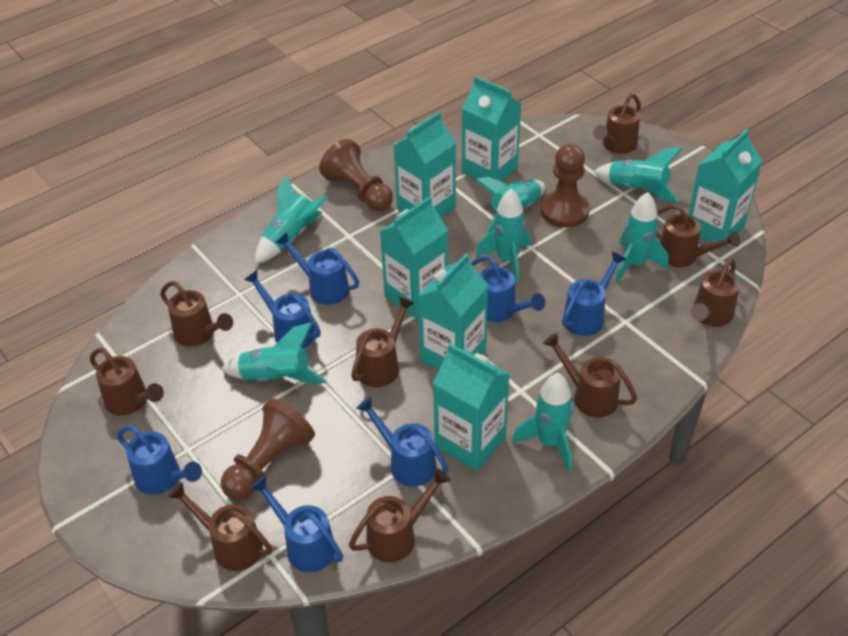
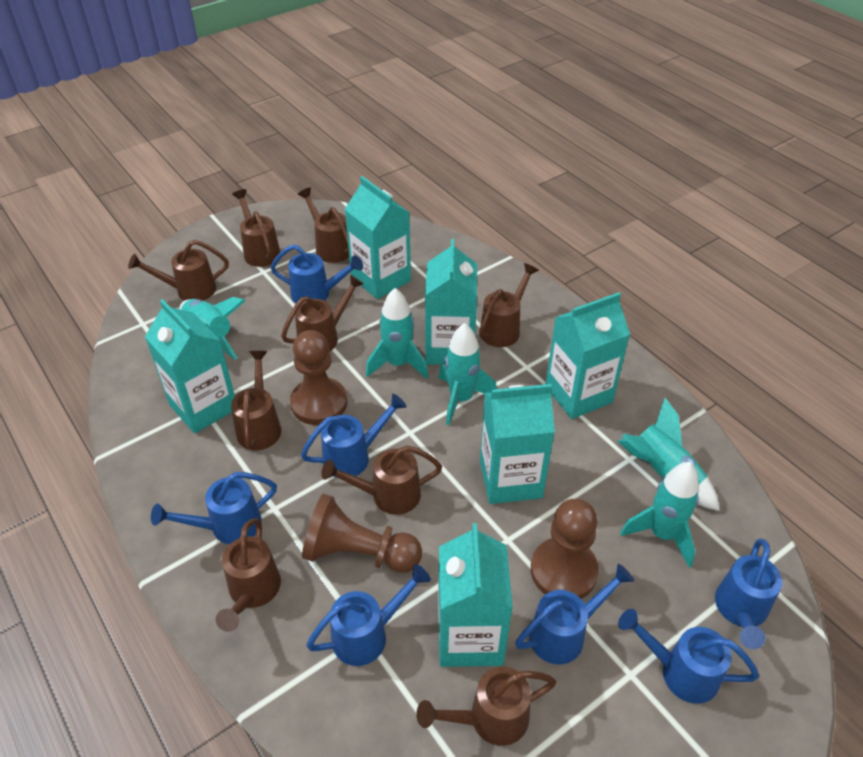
turquoise rocket: [221,322,327,383] [255,175,328,264] [475,177,545,234] [476,188,531,283] [512,373,574,472] [593,147,682,203] [615,192,669,283] = 7 -> [179,297,245,360] [366,288,428,379] [438,323,497,425] [618,397,720,511] [620,462,699,568] = 5

